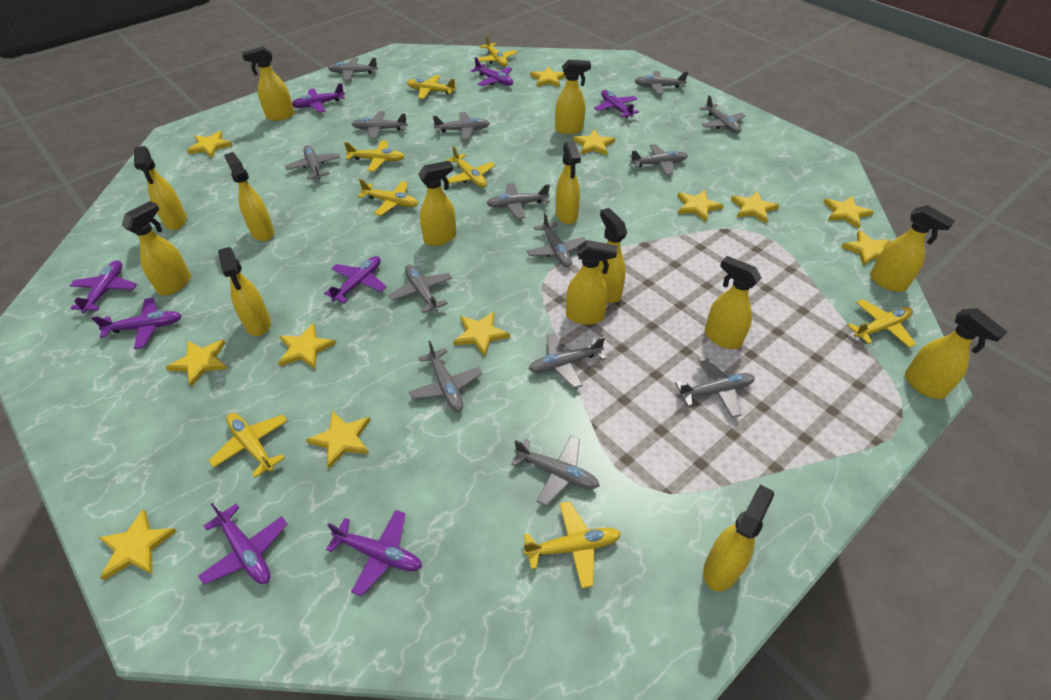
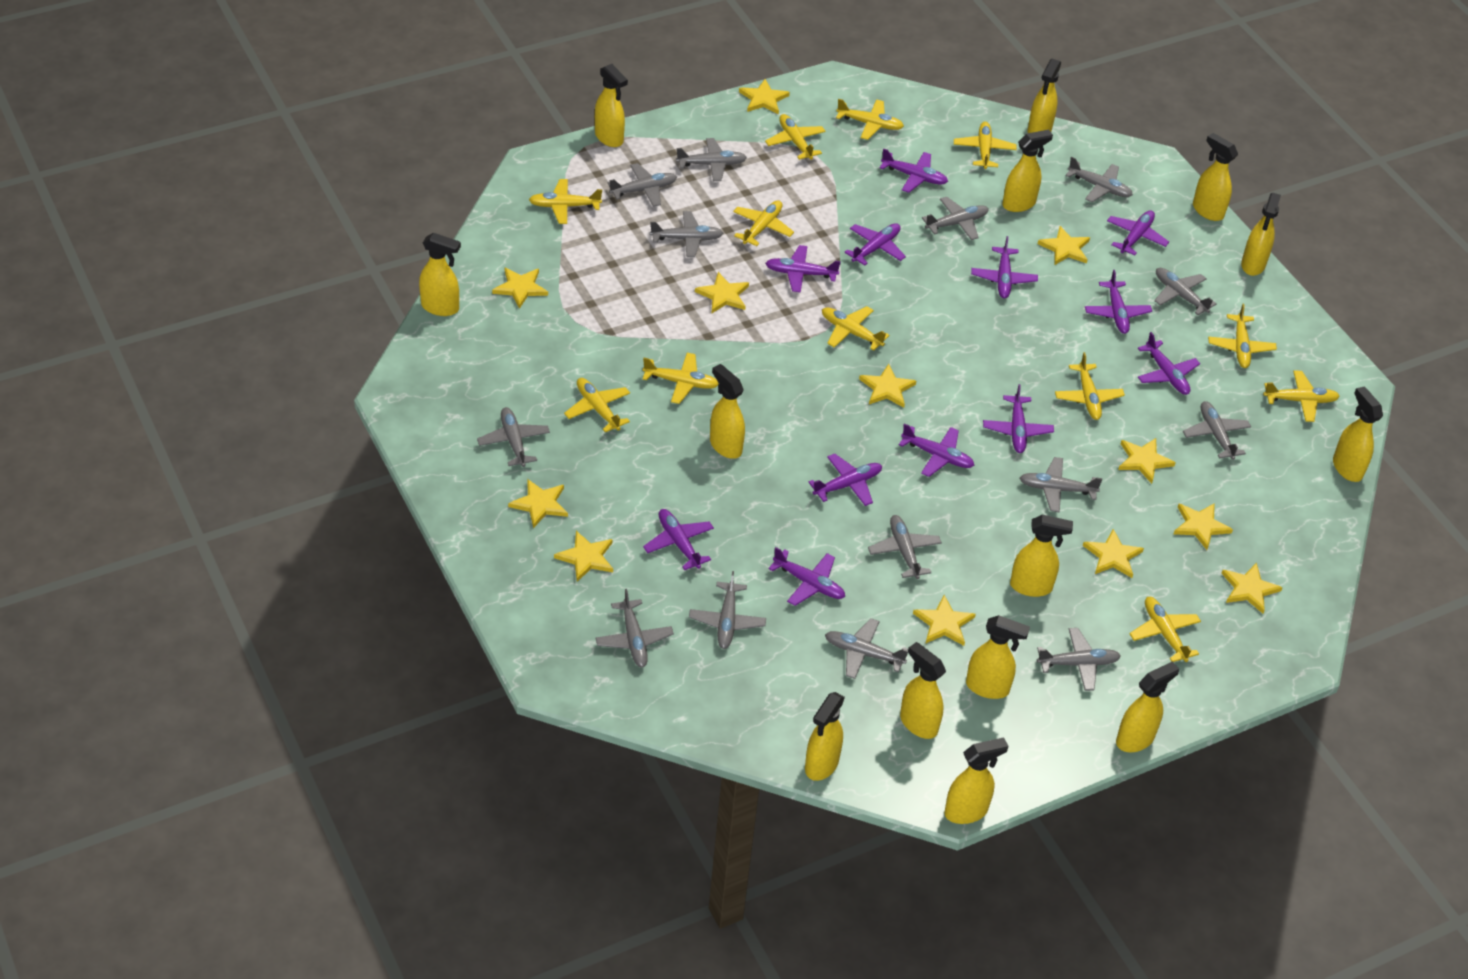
purple plane: [70,260,137,313] [92,298,182,349] [199,503,287,585] [292,83,345,113] [324,256,387,304] [326,510,422,597] [471,57,513,86] [594,90,639,118] = 8 -> [643,509,714,570] [765,245,841,293] [768,547,845,606] [809,454,882,506] [844,223,906,265] [880,148,948,193] [899,423,974,477] [971,236,1038,298] [983,384,1054,453] [1085,270,1152,334] [1107,210,1169,255] [1138,332,1200,395] = 12
yellow plane: [209,413,287,478] [344,140,405,172] [358,179,418,216] [407,75,457,99] [446,146,495,188] [478,35,518,67] [523,501,621,589] [847,299,916,348] = 8 -> [529,179,602,224] [564,378,630,432] [642,353,719,404] [733,200,794,246] [765,114,826,160] [822,306,890,351] [836,99,904,140] [954,122,1017,169] [1055,352,1125,420] [1129,597,1201,662] [1208,304,1277,368] [1263,371,1340,422] = 12

